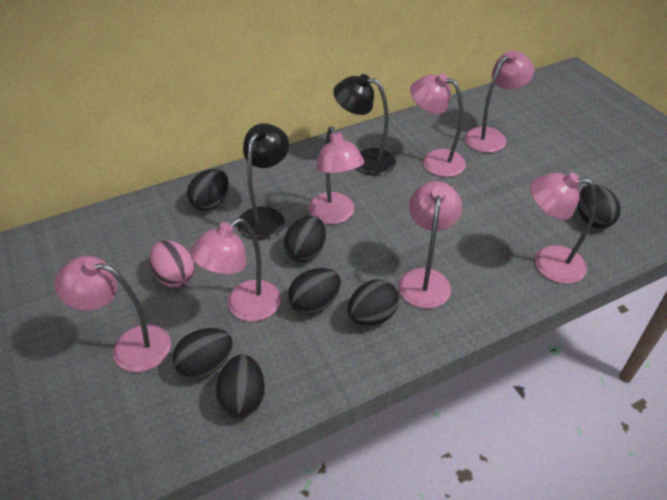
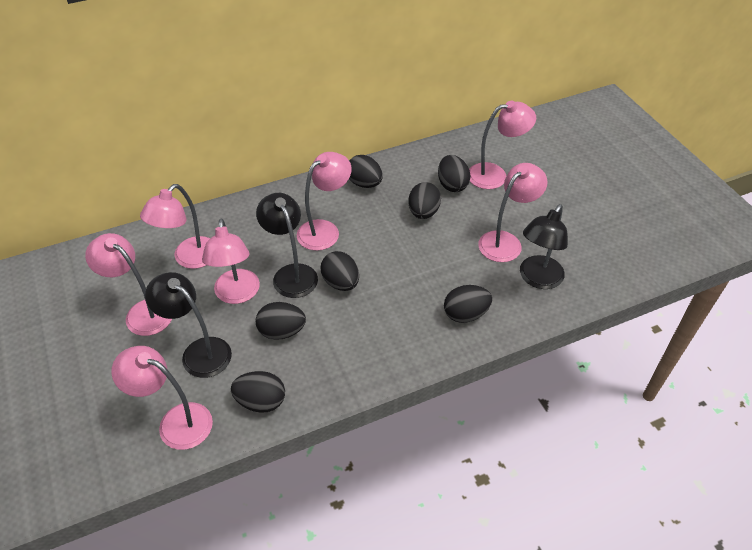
black lamp: [237,123,289,240] [333,74,396,176] = 2 -> [145,272,232,378] [256,193,318,298] [520,204,568,289] = 3
pink egg: [150,240,195,287] = 1 -> none = 0

